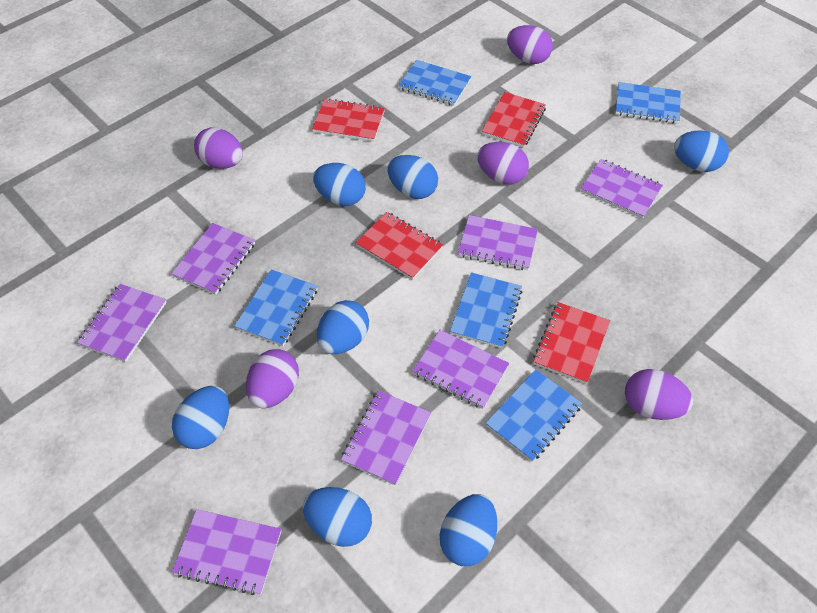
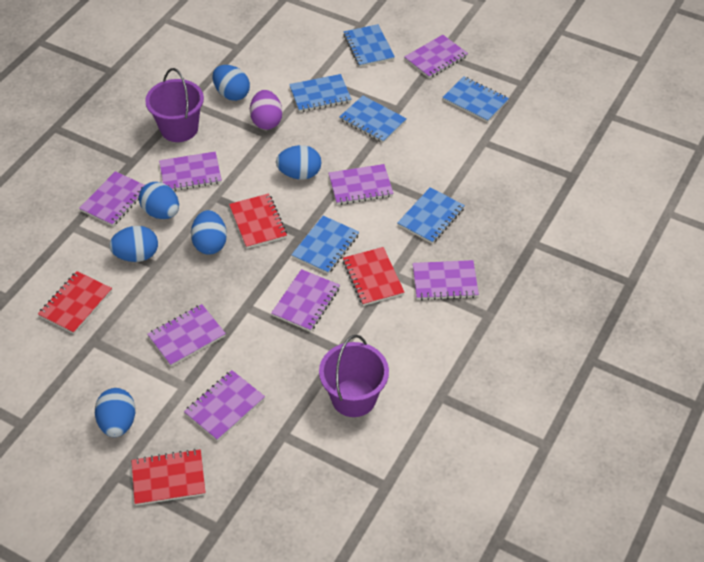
blue egg: [172,386,229,449] [303,487,372,547] [313,163,366,206] [317,300,369,354] [387,155,438,199] [440,494,497,566] [674,130,729,172] = 7 -> [95,388,136,437] [109,226,158,262] [139,182,179,219] [191,210,227,255] [213,65,250,101] [276,145,321,179] = 6
blue notebook: [234,269,318,346] [398,60,471,106] [450,272,522,348] [486,369,582,462] [615,82,681,123] = 5 -> [289,74,351,112] [291,216,359,274] [339,96,407,143] [343,24,395,67] [397,187,465,244] [442,76,509,122] = 6
purple bucket: none = 0 -> [145,68,204,142] [319,335,389,417] = 2
purple egg: [194,127,243,169] [246,349,299,409] [477,142,529,185] [507,25,553,64] [625,369,693,420] = 5 -> [250,90,283,130] = 1
purple notebook: [77,284,167,362] [171,223,255,295] [172,509,281,595] [341,390,431,485] [413,330,509,409] [458,215,538,270] [581,159,663,219] = 7 -> [79,171,145,226] [147,304,226,367] [159,152,222,191] [184,370,265,441] [271,269,340,332] [329,164,394,205] [404,35,468,79] [413,260,479,300] = 8

